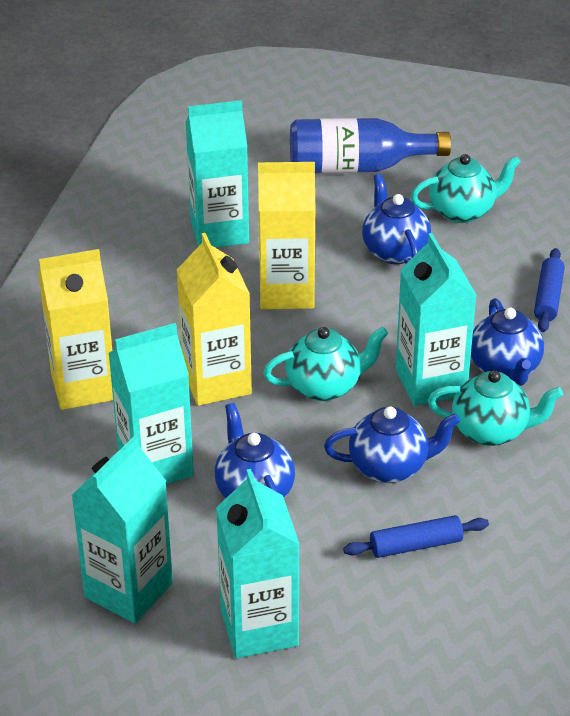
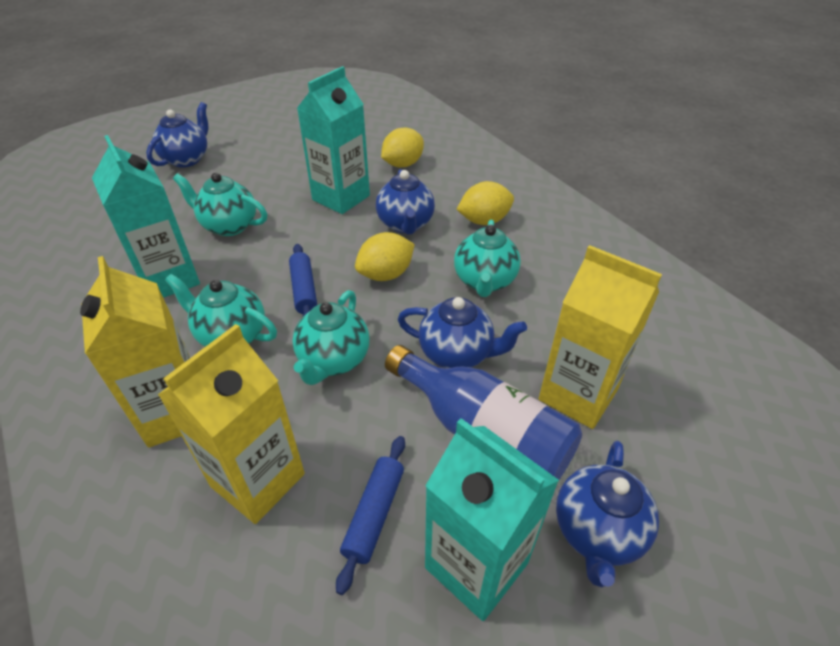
turquoise carton: [71,435,173,623] [108,323,194,484] [186,100,249,248] [216,469,300,658] [396,233,476,406] = 5 -> [92,135,200,298] [297,66,370,214] [425,418,559,621] = 3
turquoise teapot: [263,327,388,401] [411,154,521,223] [428,370,563,446] = 3 -> [165,274,277,347] [173,173,267,236] [292,290,369,385] [454,220,521,297] = 4
yellow lemon: none = 0 -> [355,232,415,281] [381,128,424,167] [456,181,514,225] = 3

